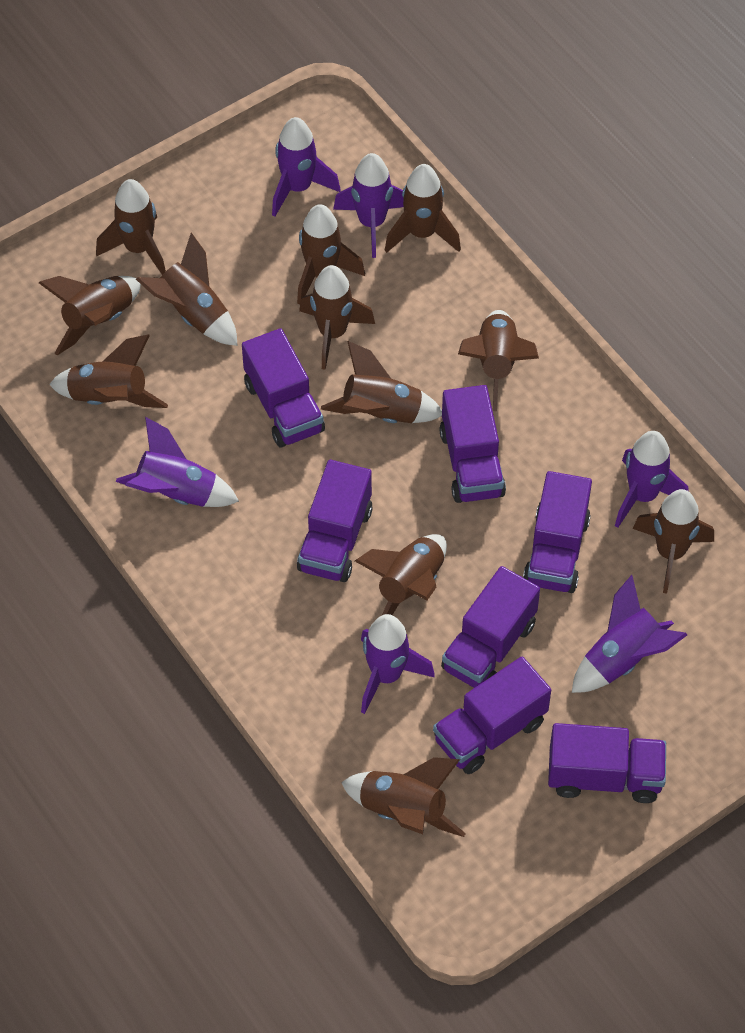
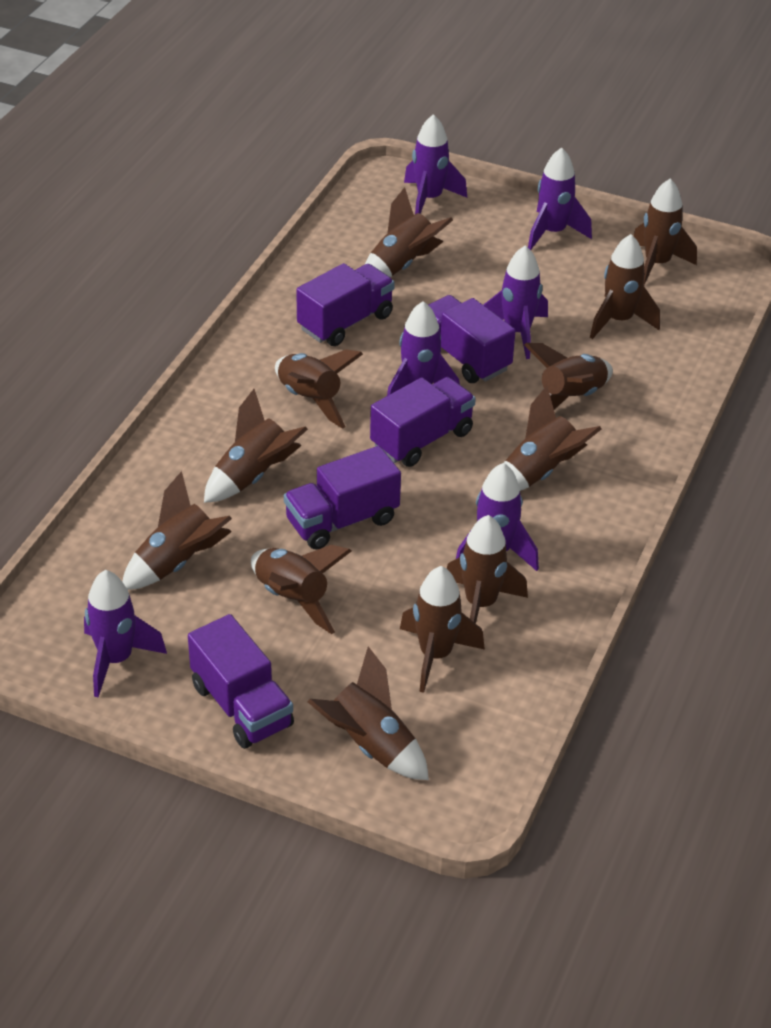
purple truck: [242,328,325,447] [297,460,373,582] [433,657,551,774] [440,385,506,503] [441,566,540,688] [523,471,592,593] [548,723,666,803] = 7 -> [188,614,294,749] [284,446,401,550] [296,263,395,346] [370,377,476,467] [428,295,516,383] = 5

